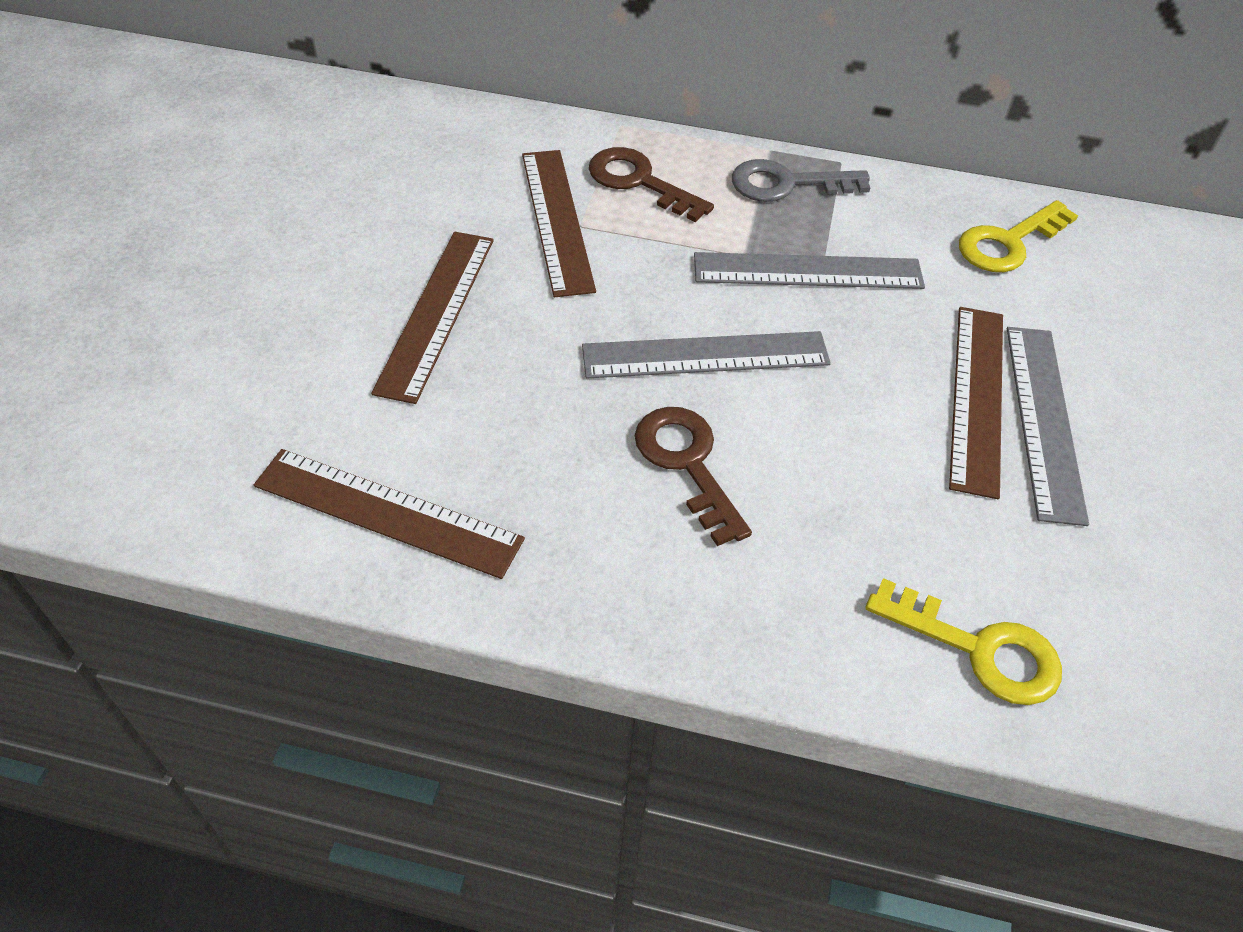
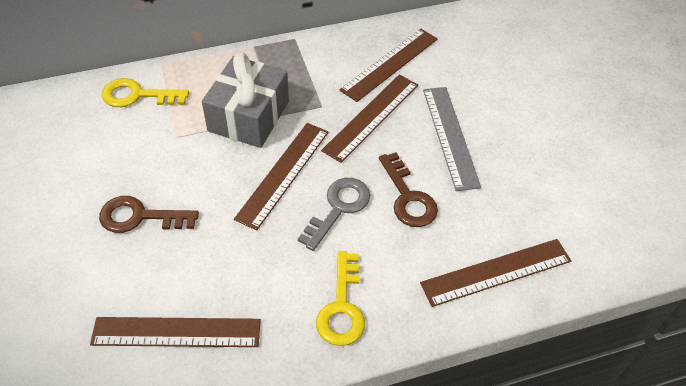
brown ruler: [254,449,525,579] [371,232,494,404] [522,150,596,297] [949,307,1003,499] = 4 -> [90,317,261,347] [234,123,329,231] [321,75,418,163] [340,29,438,102] [420,239,571,307] = 5
grey gift: none = 0 -> [202,52,289,148] = 1
grey ruler: [582,331,831,378] [694,252,925,289] [1007,327,1089,526] = 3 -> [423,87,481,191] = 1

